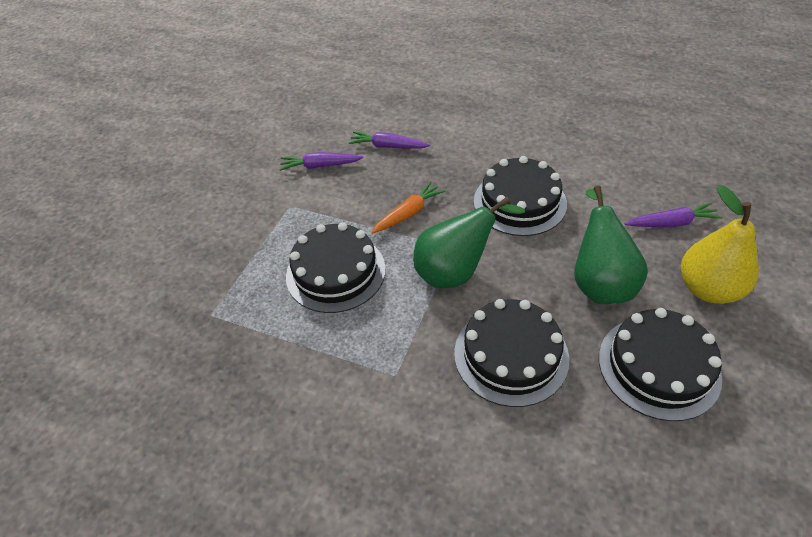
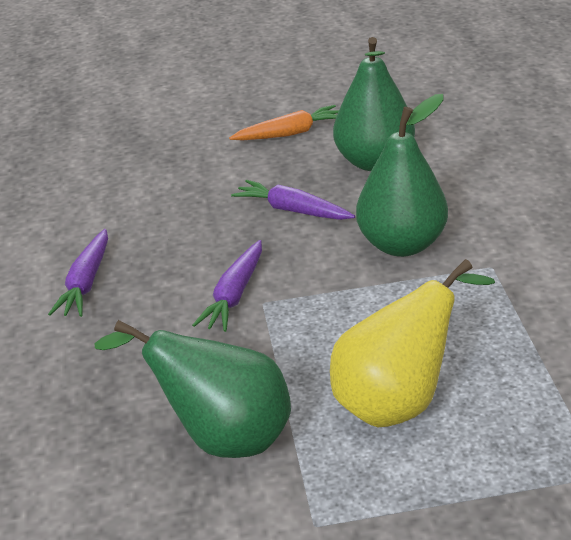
black cake: [286,222,386,313] [454,299,569,407] [474,156,567,236] [599,308,722,421] = 4 -> none = 0
green pear: [413,197,525,288] [574,186,648,304] = 2 -> [94,320,291,458] [333,37,415,171] [356,94,448,257] = 3

